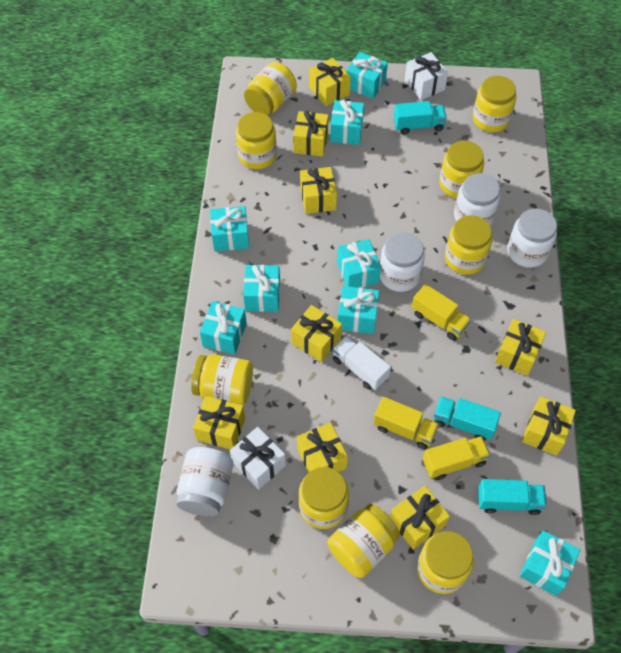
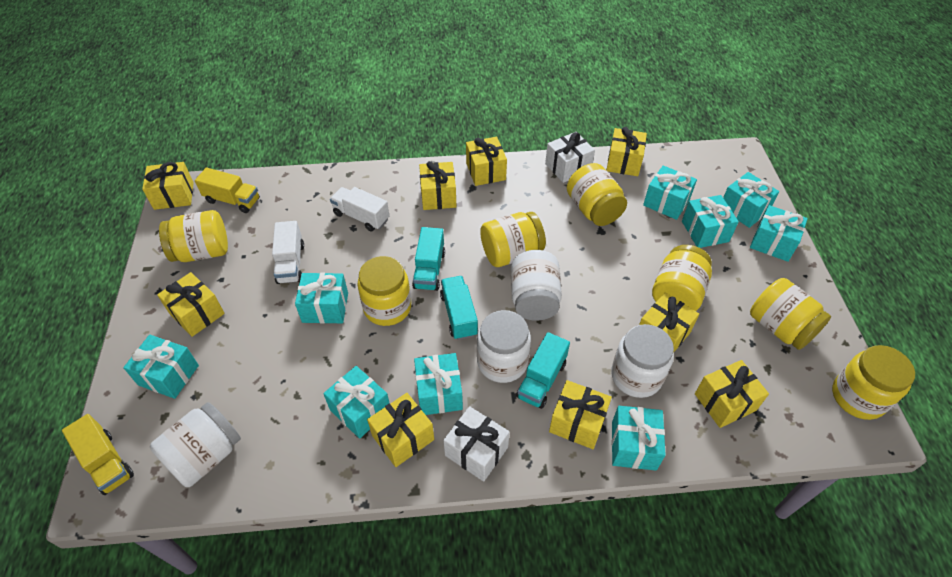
turquoise gift: [200,301,247,355] [210,206,249,251] [243,265,280,312] [330,100,364,145] [337,239,381,288] [338,286,379,334] [346,52,388,99] [520,530,580,596] = 8 -> [123,335,199,399] [295,273,348,324] [323,366,390,439] [414,353,463,415] [612,406,666,471] [643,165,697,220] [682,195,739,248] [723,172,779,228] [750,205,808,262] = 9
white truck: [332,336,391,390] = 1 -> [272,221,304,284] [330,187,389,231] = 2
yellow jar: [191,354,253,405] [236,112,277,169] [244,62,297,116] [299,467,349,529] [327,504,400,578] [417,531,474,594] [439,141,484,198] [445,215,492,275] [473,76,516,132] = 9 -> [159,210,228,262] [357,256,411,326] [480,212,546,267] [567,163,627,226] [652,245,712,311] [750,278,831,350] [832,345,915,420] = 7
yellow truck: [373,397,439,449] [412,284,471,340] [423,436,490,480] = 3 -> [62,414,134,495] [195,167,260,213] = 2

